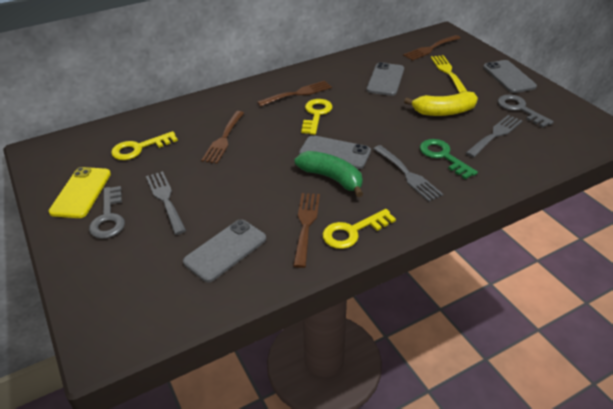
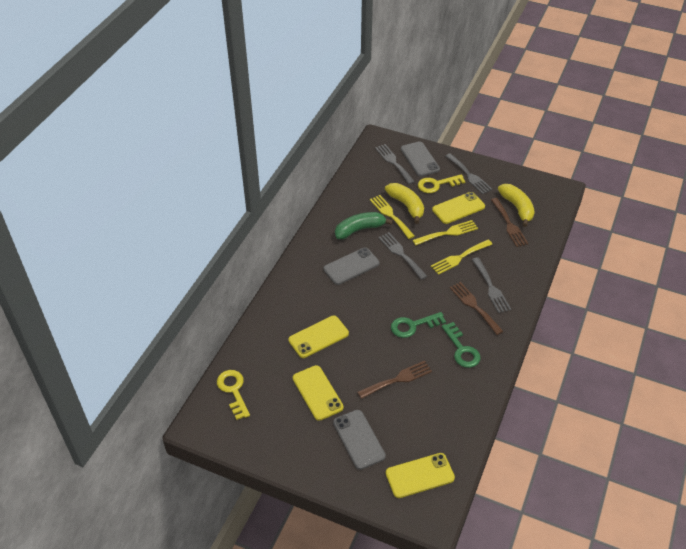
brown fork: [201,111,244,164] [257,81,332,107] [293,193,320,268] [403,35,461,61] = 4 -> [357,361,432,399] [450,282,504,335] [491,198,529,247] = 3
green key: [420,139,478,179] = 1 -> [391,312,446,338] [442,322,481,368] = 2
grey fork: [146,171,186,235] [374,145,443,202] [466,115,522,158] = 3 -> [375,144,415,184] [378,232,427,280] [445,153,492,194] [472,257,511,313] = 4
grey key: [89,186,125,239] [498,94,554,128] = 2 -> none = 0
grey phone: [183,219,266,283] [299,135,371,169] [367,62,404,96] [483,60,537,93] = 4 -> [324,247,379,285] [333,410,386,470] [401,141,440,176] = 3
yellow banana: [404,91,478,116] = 1 -> [385,183,424,224] [498,184,535,227] = 2
yellow fork: [431,55,467,93] = 1 -> [370,195,415,239] [412,220,478,246] [431,239,492,275] = 3
yellow key: [111,131,178,160] [301,99,333,135] [322,209,396,249] = 3 -> [217,370,250,420] [418,174,466,193] = 2
yellow phone: [49,167,111,218] = 1 -> [289,315,349,358] [293,365,344,421] [386,453,455,498] [432,192,485,224] = 4

